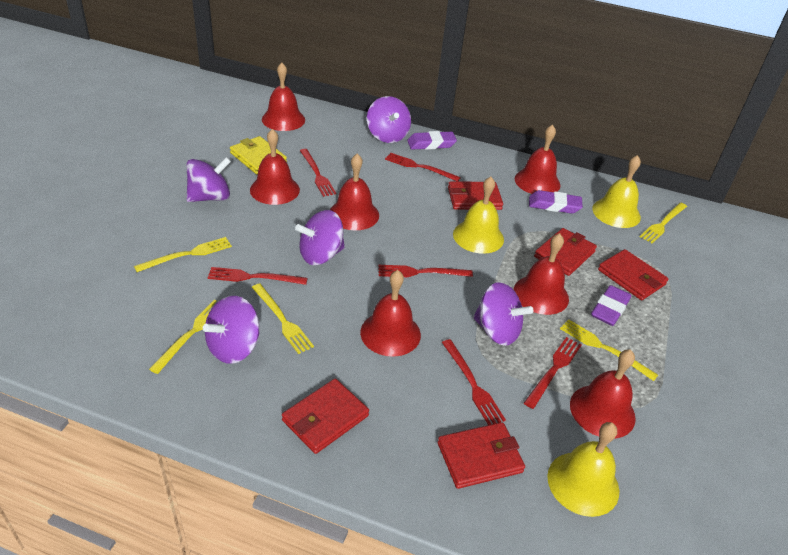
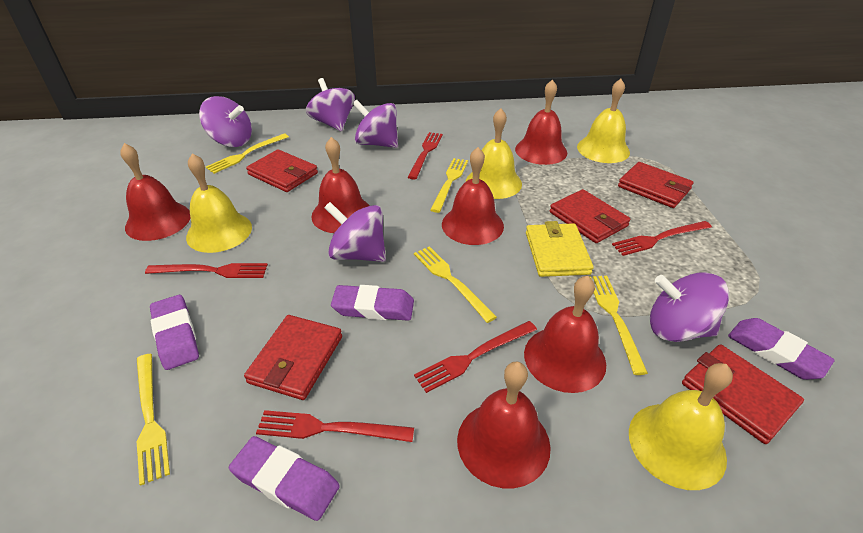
purple eraser: [407,131,457,150] [529,190,583,214] [591,285,631,326] = 3 -> [150,295,199,370] [229,436,340,521] [331,285,414,321] [728,318,835,380] = 4
red bell: [250,129,300,205] [262,63,305,131] [330,154,379,230] [360,270,421,357] [513,233,569,315] [515,124,561,194] [570,349,636,439] = 7 -> [120,143,190,241] [311,137,370,233] [442,147,504,245] [457,362,551,488] [515,79,567,165] [524,275,606,393] = 6
red fork: [207,267,308,285] [300,149,336,197] [379,265,473,277] [385,153,461,181] [442,339,506,425] [524,337,582,409] = 6 -> [145,263,268,278] [256,410,414,442] [408,132,443,179] [414,321,537,393] [612,221,712,256] = 5
yellow bell: [453,177,504,254] [547,422,619,517] [592,155,641,228] = 3 -> [186,153,252,253] [466,108,522,199] [577,79,630,163] [629,363,733,490] = 4

